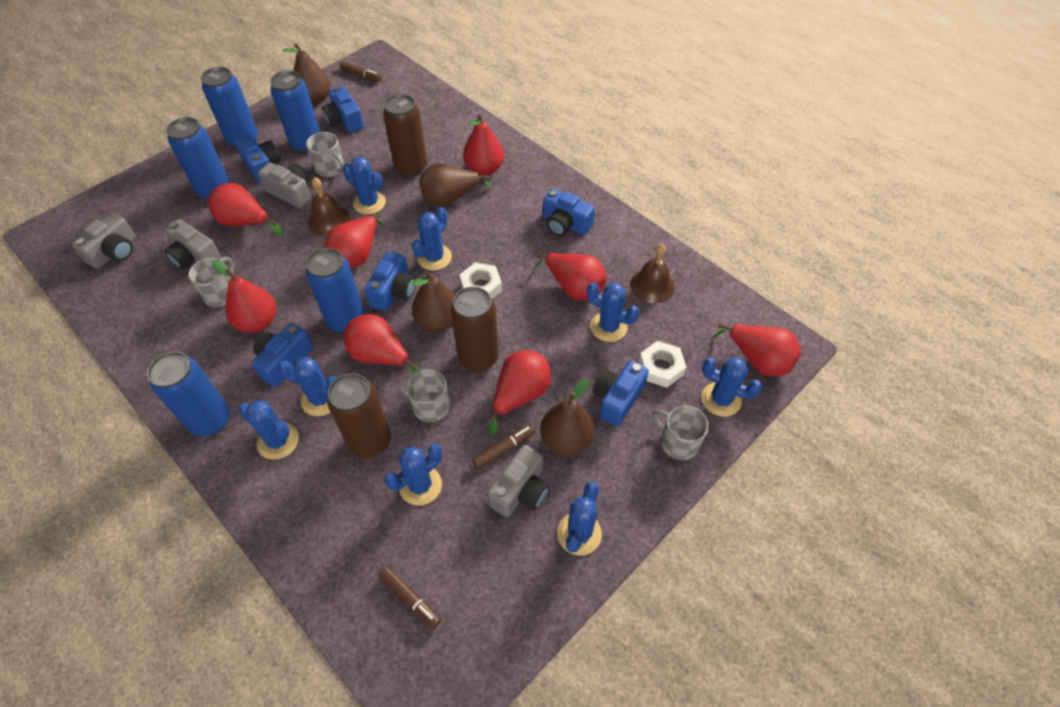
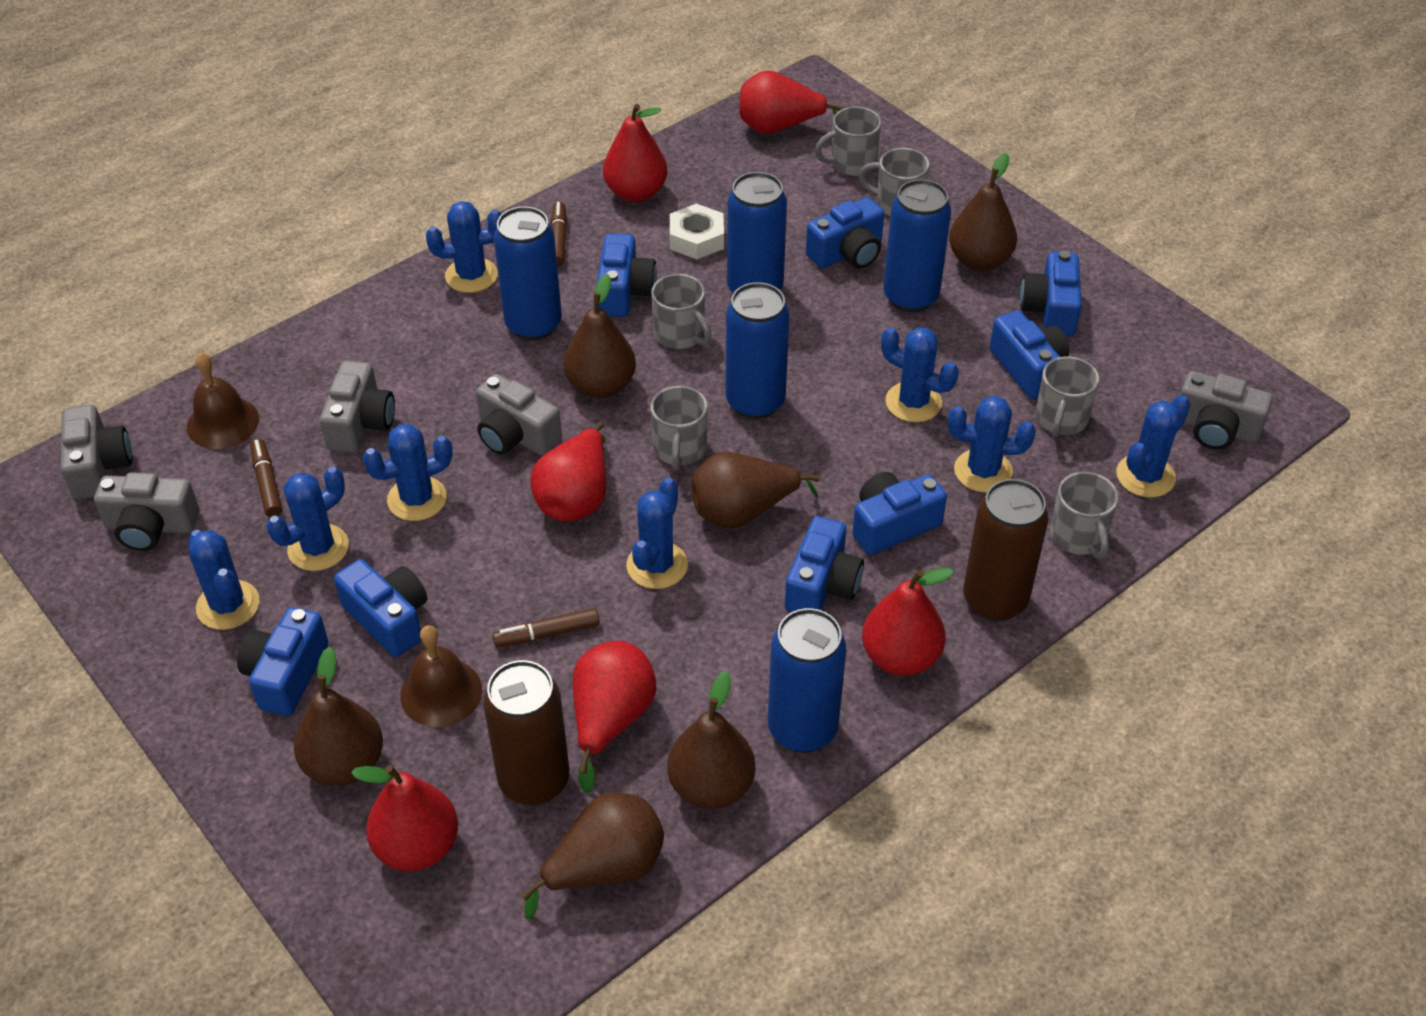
blue camera: [234,134,281,184] [252,323,313,387] [322,86,364,133] [365,251,416,311] [543,189,595,236] [593,360,649,427] = 6 -> [237,607,328,716] [334,559,427,657] [596,233,657,317] [785,516,864,612] [806,197,884,269] [852,472,947,555] [990,310,1069,399] [1020,250,1082,336] = 8
brown can: [327,373,391,458] [383,94,427,177] [451,286,499,372] = 3 -> [483,660,569,805] [963,479,1048,621] = 2
brown pear: [283,43,330,105] [412,271,455,332] [419,163,491,207] [540,379,594,456] = 4 -> [294,647,383,786] [521,792,664,919] [564,274,636,398] [667,671,755,809] [691,452,820,529] [949,153,1017,271] = 6
grey camera: [72,213,136,269] [164,219,221,269] [258,163,311,208] [487,445,550,517] = 4 -> [61,405,132,500] [94,472,199,551] [320,361,395,453] [476,374,562,456] [1180,371,1273,450] = 5
grey mug: [188,257,234,308] [306,132,344,177] [397,369,450,422] [652,405,709,460] = 4 -> [651,274,712,349] [651,386,708,470] [815,107,881,176] [859,148,930,216] [1035,356,1099,437] [1050,472,1119,559] = 6
red pear: [208,183,283,236] [212,260,276,333] [325,213,384,268] [343,314,420,375] [463,114,504,176] [487,350,551,435] [535,253,606,301] [713,324,801,376] = 8 -> [351,765,458,871] [530,422,606,521] [573,641,656,793] [603,104,668,202] [739,70,844,134] [862,568,954,676] = 6
white nut: [460,262,502,299] [639,341,686,388] = 2 -> [670,204,724,259] = 1

